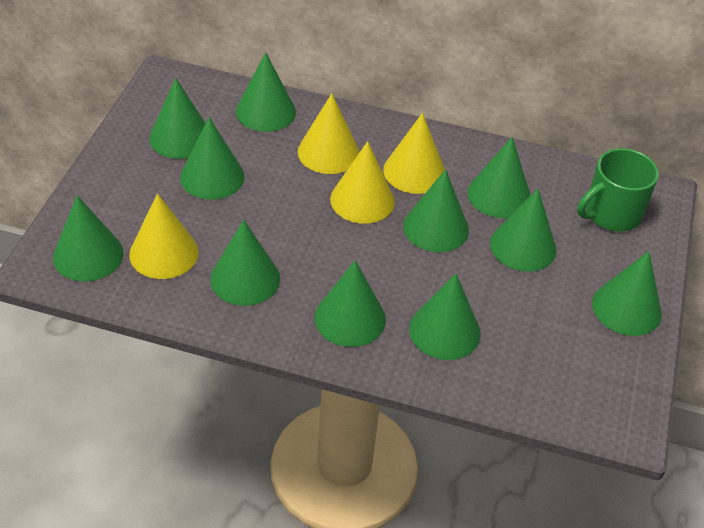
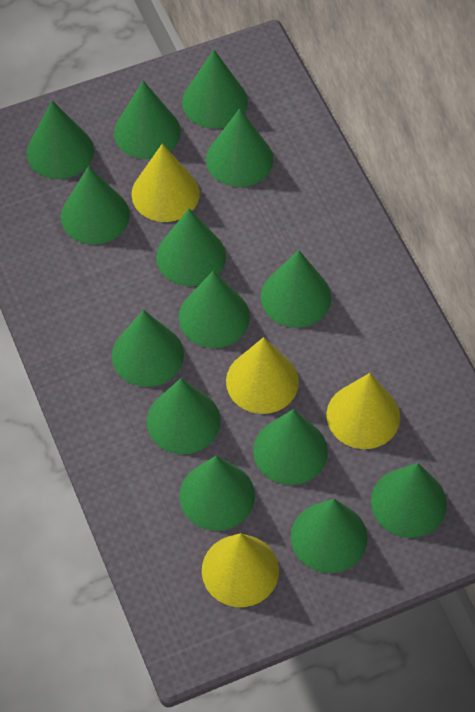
green cone: [53,195,123,282] [149,78,206,159] [180,117,245,200] [210,220,280,306] [236,52,296,132] [315,260,386,347] [403,169,469,252] [409,274,480,360] [468,137,531,218] [490,189,556,272] [592,251,662,336] = 11 -> [27,101,94,179] [61,166,130,245] [112,310,184,387] [114,81,181,159] [147,378,221,454] [156,209,226,286] [179,271,250,348] [179,456,255,531] [182,50,248,129] [206,108,273,187] [253,409,328,485] [261,250,331,328] [291,499,368,573] [371,463,447,538] = 14
green mug: [577,148,659,232] = 1 -> none = 0

